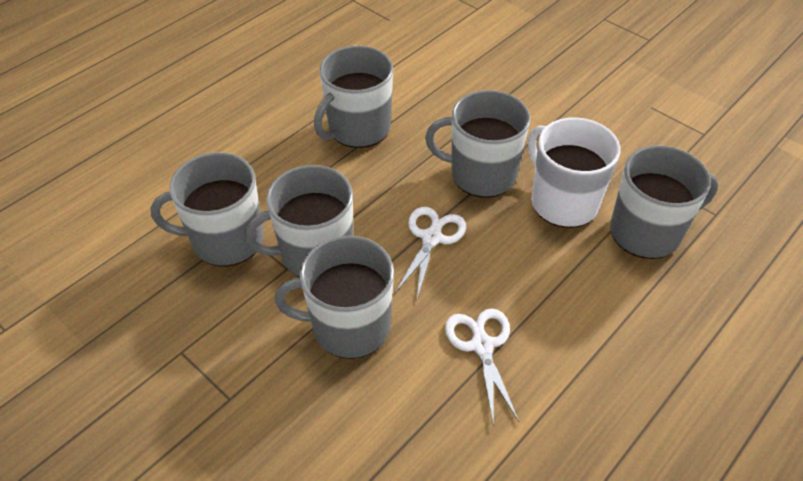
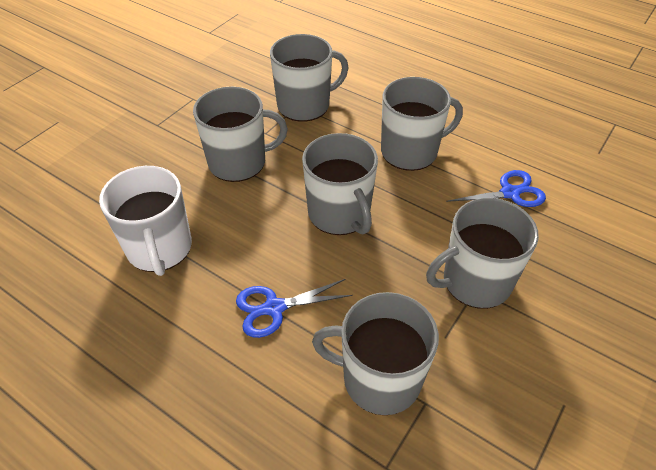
blue scissors: none = 0 -> [236,279,353,338] [446,170,546,207] = 2
white scissors: [395,207,466,299] [445,308,519,426] = 2 -> none = 0

